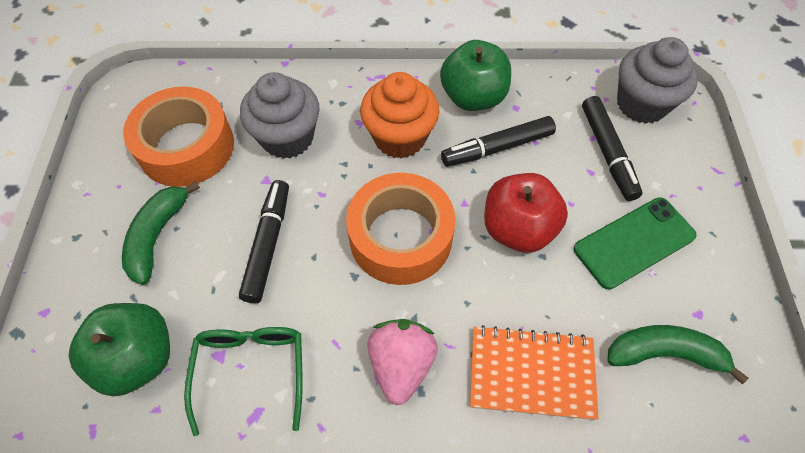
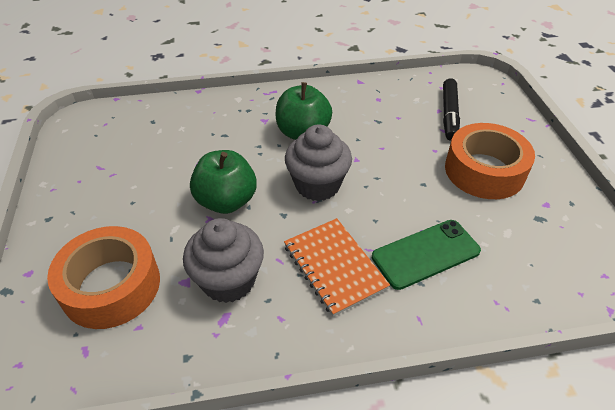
black marker: [239,180,289,303] [441,116,556,167] [582,96,643,201] = 3 -> [443,78,460,141] = 1
green banana: [122,181,200,285] [608,325,748,384] = 2 -> none = 0
green glasses: [184,327,303,436] = 1 -> none = 0
orange cupcake: [360,72,439,158] = 1 -> none = 0
pink strawberry: [367,319,438,405] = 1 -> none = 0
red apple: [484,173,568,253] = 1 -> none = 0

